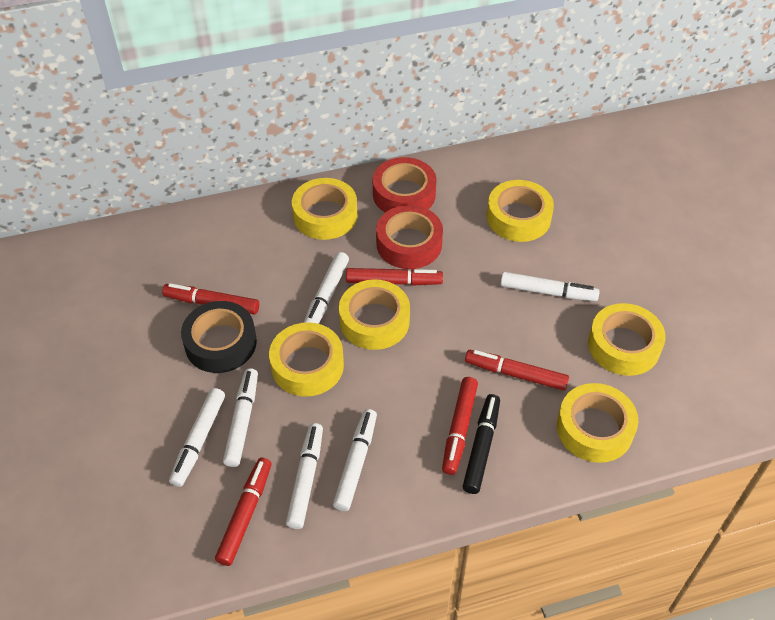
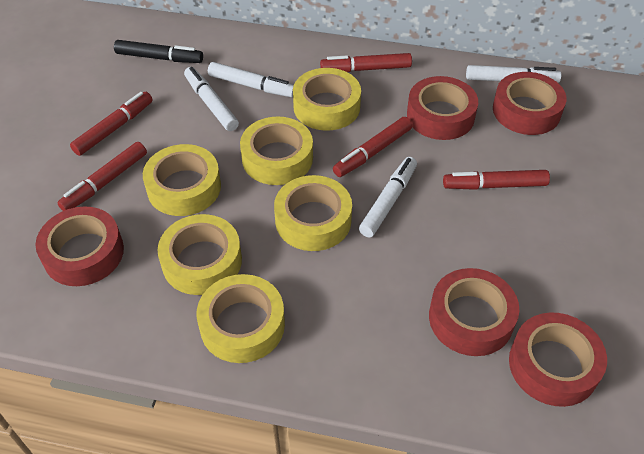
black tape: [181,301,257,373] = 1 -> none = 0
red tape: [373,157,437,212] [376,205,443,269] = 2 -> [36,206,124,286] [407,76,478,140] [429,268,519,356] [493,72,567,135] [509,312,607,407] = 5
white marker: [169,388,225,487] [223,368,258,467] [286,423,323,529] [304,252,349,324] [333,409,377,511] [500,272,600,301] = 6 -> [184,67,239,131] [208,62,294,97] [359,157,417,237] [466,65,561,83] = 4

